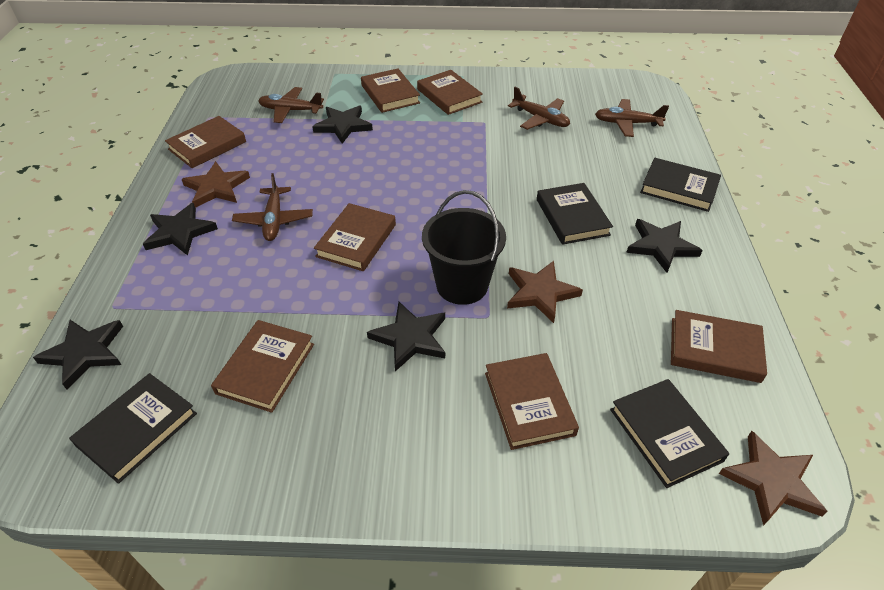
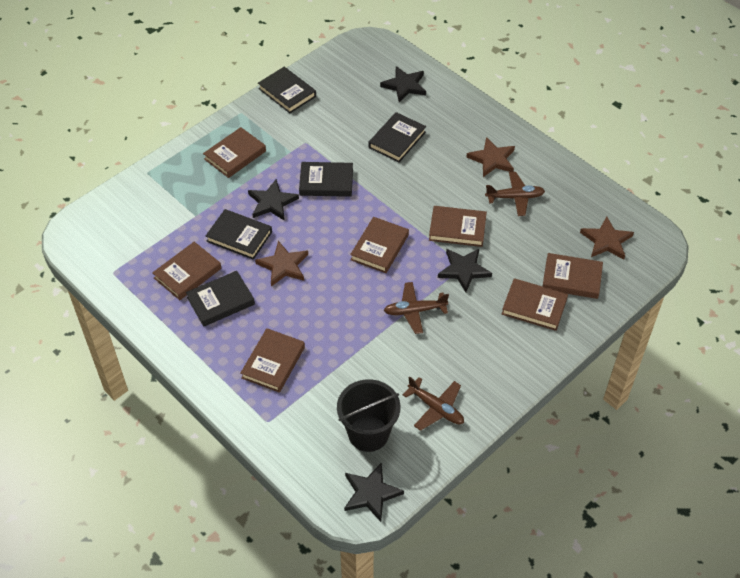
black book: [69,373,197,484] [537,183,613,245] [610,379,729,488] [640,158,721,212] = 4 -> [186,271,255,327] [206,209,272,260] [258,67,316,113] [299,162,353,197] [369,112,426,162] = 5
black star: [33,320,123,390] [143,203,218,256] [312,105,373,144] [367,302,445,371] [626,219,703,273] = 5 -> [248,179,299,221] [344,463,404,522] [380,66,426,102] [438,249,492,292] = 4
brown plane: [232,173,313,241] [258,87,324,123] [508,87,570,130] [595,99,669,137] = 4 -> [384,282,449,334] [403,376,464,431] [485,172,545,216] = 3

